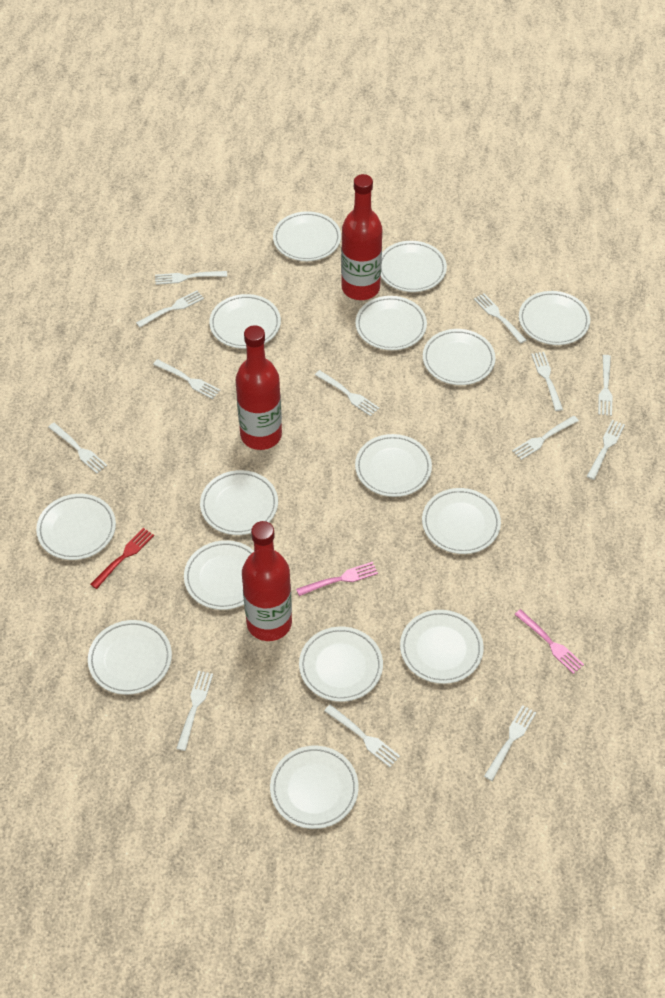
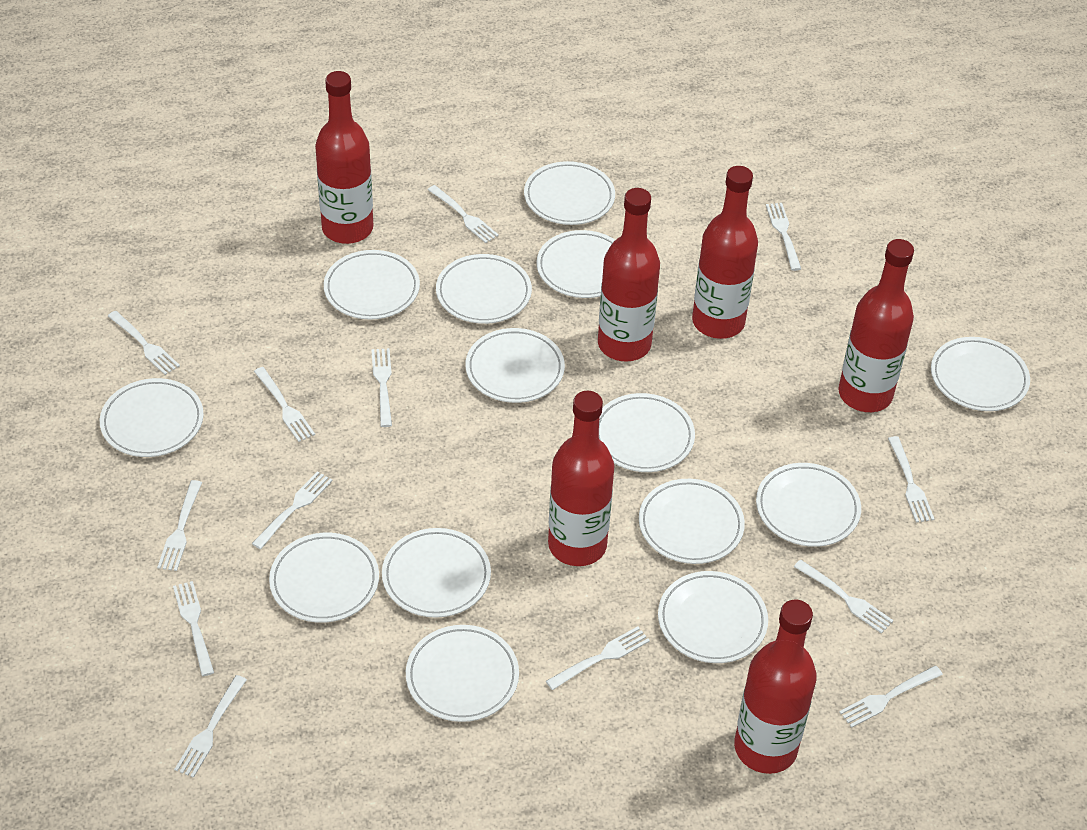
pink fork: [296,562,378,596] [514,609,584,674] = 2 -> none = 0
red bottle: [236,325,282,450] [242,521,292,641] [341,174,382,300] = 3 -> [315,71,373,244] [548,391,614,566] [598,188,660,362] [692,166,758,339] [734,599,817,774] [838,239,914,412] = 6
red fork: [90,528,154,589] = 1 -> none = 0
white plate: [36,494,116,560] [88,620,172,695] [184,540,254,610] [200,470,278,535] [209,294,281,349] [270,746,359,829] [273,211,341,261] [299,627,383,702] [355,296,427,350] [355,434,432,497] [381,241,447,292] [400,610,484,684] [422,488,501,554] [423,329,496,385] [519,291,590,345] = 15 -> [100,378,204,457] [269,533,379,623] [324,250,420,320] [382,528,491,618] [406,625,519,722] [436,254,532,324] [466,328,565,403] [524,161,615,225] [537,230,615,298] [599,393,695,472] [639,479,745,564] [658,571,768,663] [756,463,861,547] [931,337,1030,411] = 14

